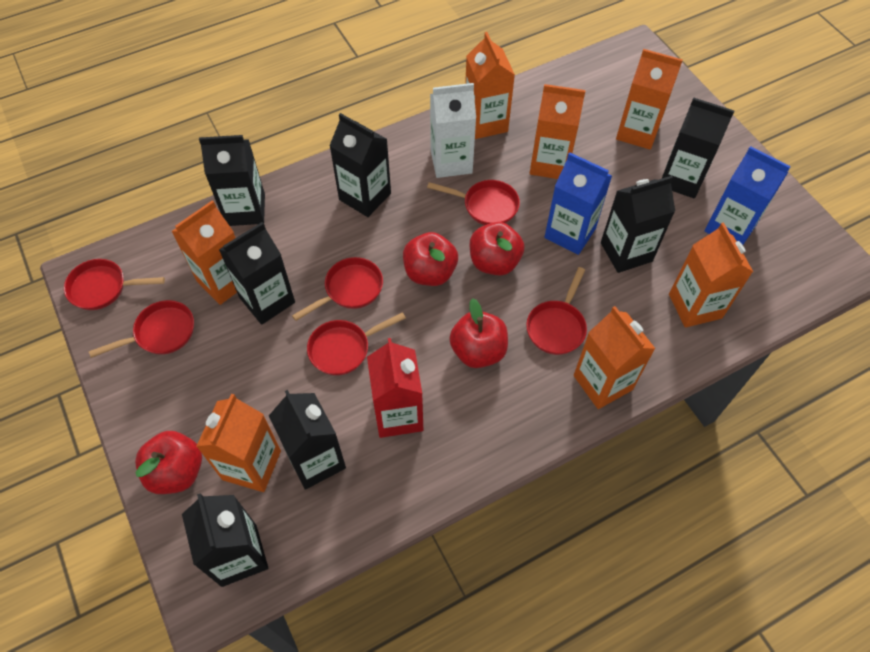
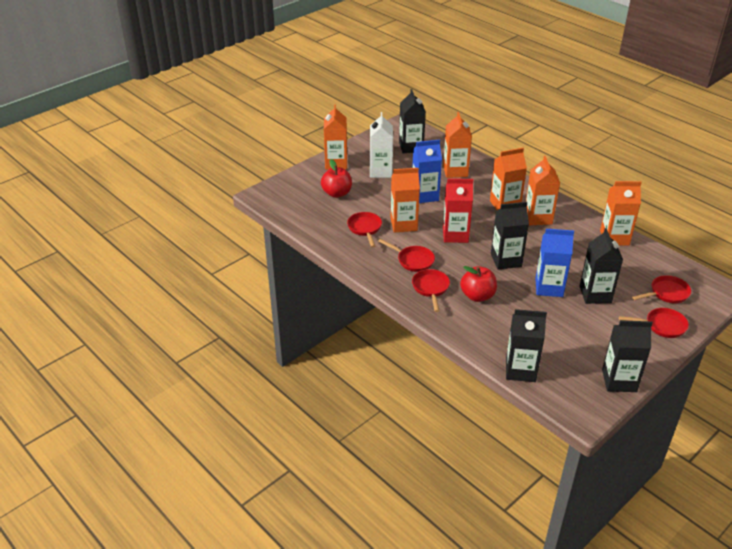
black carton: [182,493,268,587] [199,135,265,226] [219,222,295,325] [269,390,346,490] [329,113,391,217] [601,176,675,273] [662,97,735,199] = 7 -> [399,89,426,153] [491,202,529,269] [506,309,547,382] [579,228,623,304] [602,320,653,392] = 5
orange carton: [171,200,237,305] [196,394,281,492] [465,32,515,139] [530,84,586,179] [574,306,656,409] [616,49,683,150] [669,223,753,328] = 7 -> [324,104,347,170] [390,168,420,233] [443,112,472,178] [490,148,527,210] [526,156,560,225] [600,181,642,246] = 6
red apple: [135,431,202,494] [403,232,458,286] [449,298,508,368] [470,222,524,275] = 4 -> [321,159,352,198] [460,266,497,302] = 2
red pan: [64,259,165,310] [89,300,194,358] [292,257,383,321] [307,312,406,376] [427,180,520,225] [526,267,587,355] = 6 -> [347,212,382,248] [378,239,435,272] [412,269,450,312] [619,308,689,338] [632,275,691,303] = 5

